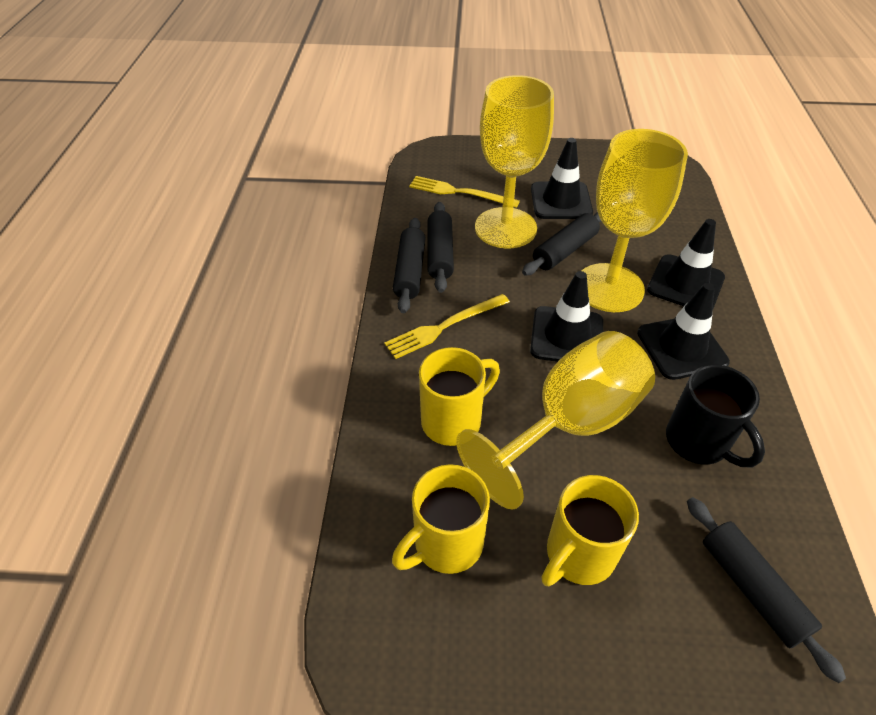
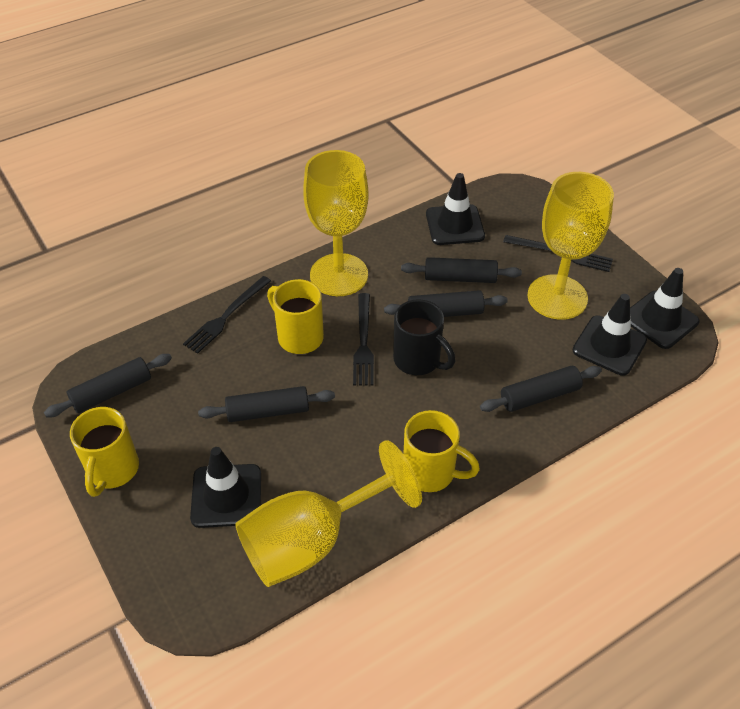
black fork: none = 0 -> [183,276,271,354] [353,293,374,386] [503,235,613,272] = 3
black rolling pin: [393,218,426,313] [428,202,454,293] [522,212,602,275] [687,497,846,683] = 4 -> [44,354,172,417] [198,386,335,422] [384,290,508,317] [401,257,522,283] [480,366,602,412] = 5
yellow fork: [384,294,510,359] [409,176,520,208] = 2 -> none = 0

